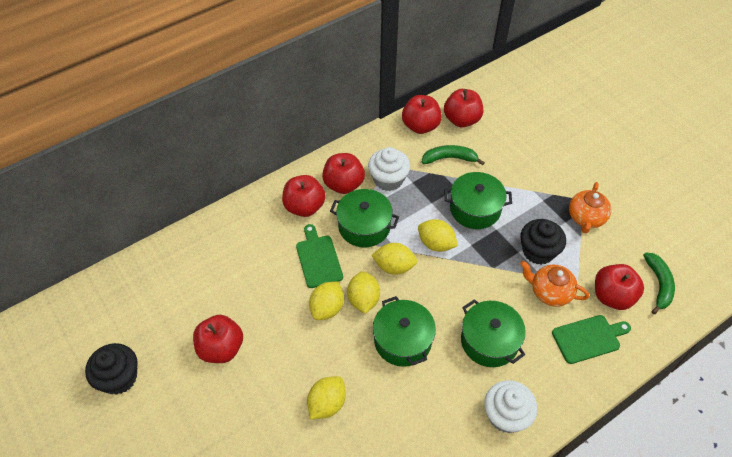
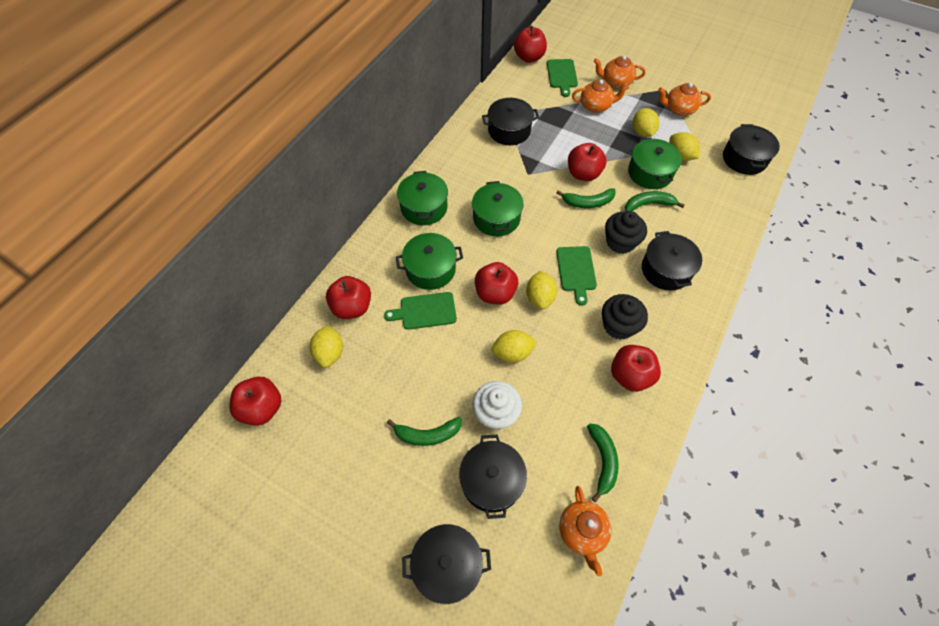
black pot: none = 0 -> [402,524,491,604] [459,435,527,519] [482,98,539,145] [642,231,702,291] [723,124,780,175] = 5
green banana: [422,145,485,165] [643,252,675,314] = 2 -> [387,417,462,446] [556,188,616,208] [587,423,619,502] [625,191,685,211] = 4
green cutting board: [296,224,343,288] [552,315,631,364] = 2 -> [384,292,457,330] [547,59,578,97] [556,246,597,306] = 3
orange teapot: [520,261,589,307] [569,182,611,233] = 2 -> [559,486,612,576] [572,80,629,113] [594,55,645,89] [658,83,711,116] = 4
white cupcake: [368,147,410,191] [484,380,537,433] = 2 -> [472,381,522,429] = 1

